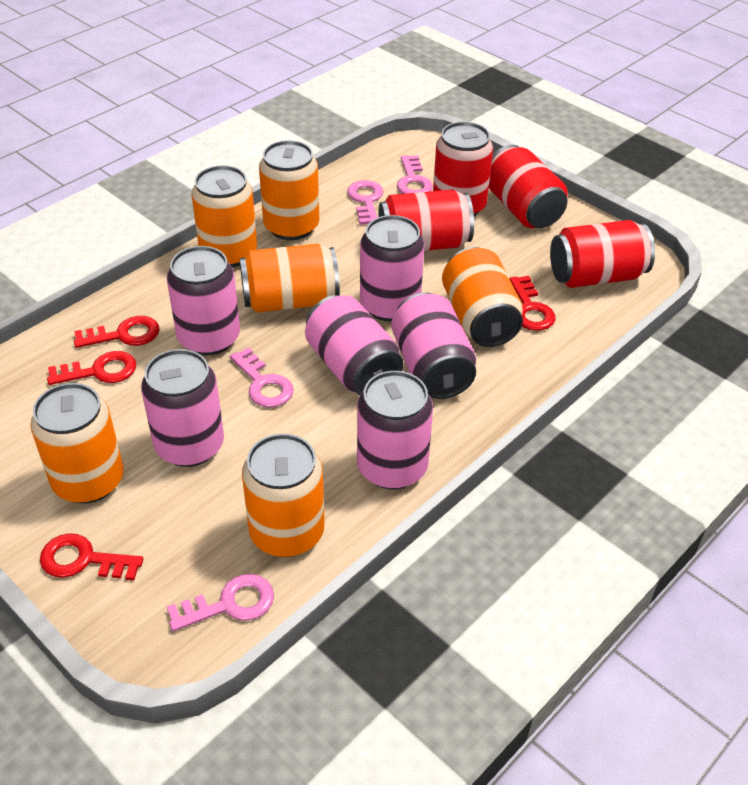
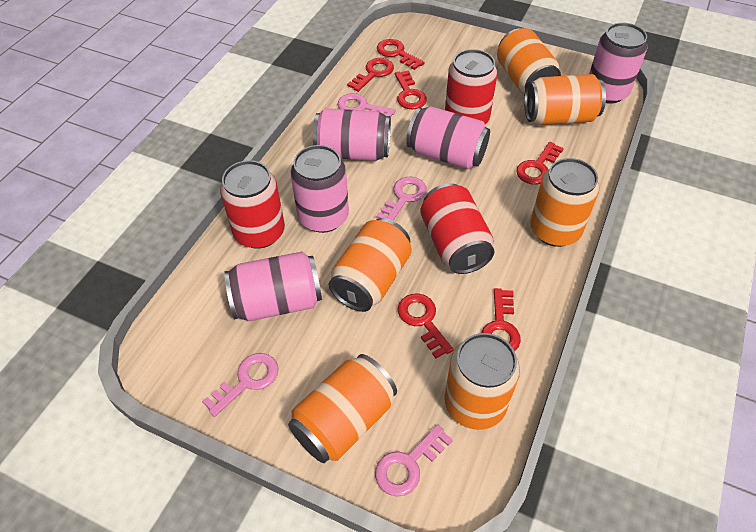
pink can: [141,349,224,467] [167,246,240,355] [305,295,403,395] [357,371,433,489] [360,215,424,322] [391,292,476,399] = 6 -> [224,252,322,321] [291,145,349,233] [313,108,391,161] [406,106,490,169] [589,23,648,104] = 5
red can: [378,190,474,251] [433,122,493,216] [489,145,568,228] [550,220,655,288] = 4 -> [220,160,285,249] [420,183,495,274] [445,49,497,124] = 3
red key: [40,533,143,581] [47,351,136,385] [74,316,159,348] [509,276,556,331] = 4 -> [347,58,394,92] [377,39,424,70] [395,70,427,109] [398,293,454,358] [481,288,521,351] [516,142,564,185] = 6

